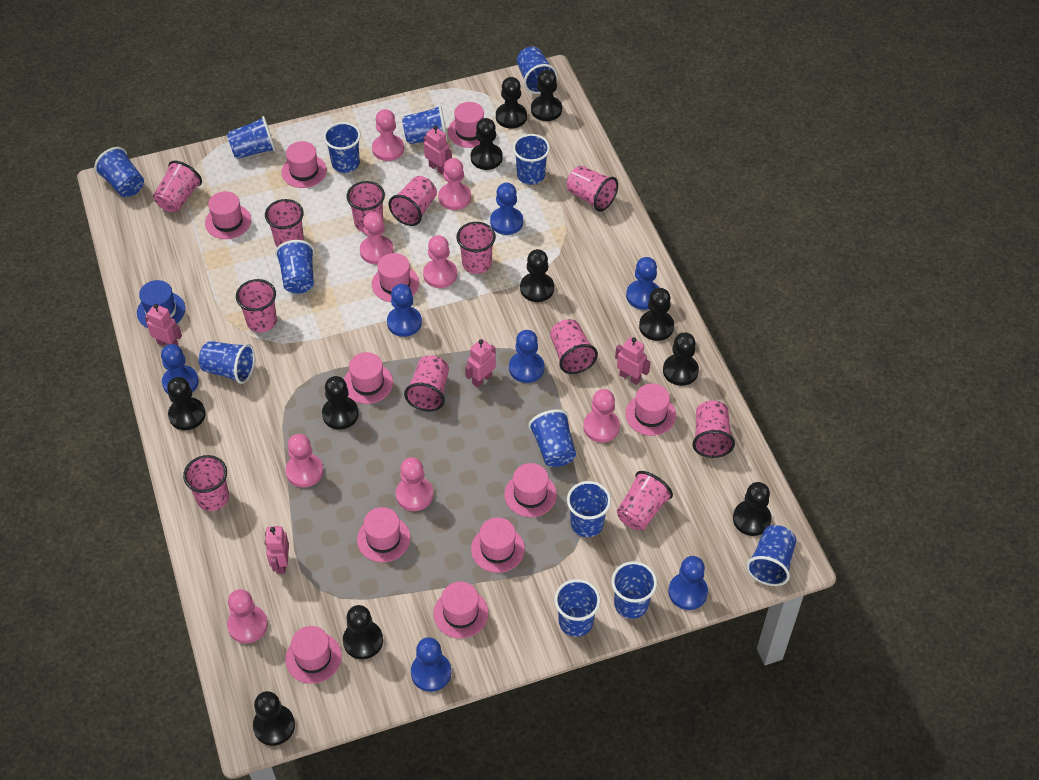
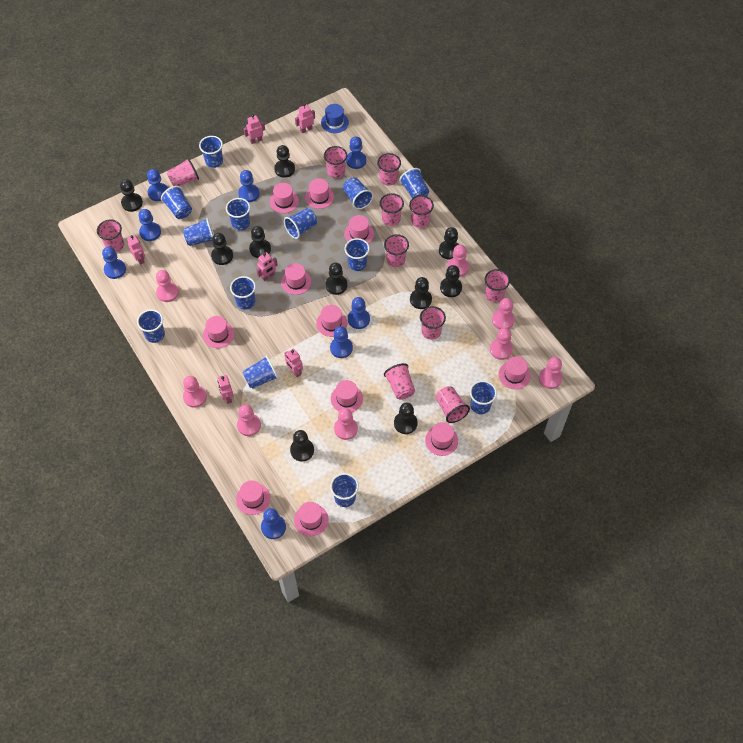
black pawn: [167,377,205,430] [253,691,295,746] [322,376,359,430] [343,605,383,659] [471,118,503,170] [496,77,527,128] [520,249,554,302] [531,70,562,121] [639,288,674,341] [663,333,699,386] [733,482,772,536] = 11 -> [120,179,143,212] [211,233,233,265] [249,226,271,258] [274,145,295,178] [290,430,314,462] [325,263,347,295] [394,403,418,434] [410,277,432,309] [439,227,459,260] [440,265,462,297] = 10
blue pawn: [161,344,199,395] [387,284,422,337] [411,637,451,692] [490,183,523,235] [509,330,544,383] [626,257,659,310] [669,556,708,610] = 7 -> [102,247,126,279] [139,209,161,241] [147,169,168,201] [238,170,259,202] [261,508,286,539] [330,326,353,358] [346,136,366,169] [348,297,370,329] = 8
pink cup: [153,161,202,212] [183,455,229,511] [236,279,277,332] [265,199,304,247] [346,181,385,232] [389,176,437,226] [404,355,449,411] [456,222,496,274] [550,319,598,374] [567,166,618,212] [617,471,673,530] [692,400,735,458] = 12 -> [97,219,124,252] [167,158,199,186] [324,146,347,178] [377,153,401,186] [379,193,404,226] [384,234,409,267] [384,363,415,400] [409,195,434,228] [420,306,446,340] [436,386,470,423] [484,269,510,302] = 11
pink robot: [145,304,182,346] [265,526,289,574] [424,125,452,175] [465,339,496,388] [615,337,650,385] = 5 -> [127,235,145,265] [217,375,234,404] [243,114,265,144] [256,252,278,281] [285,348,303,377] [295,103,315,133] = 6

